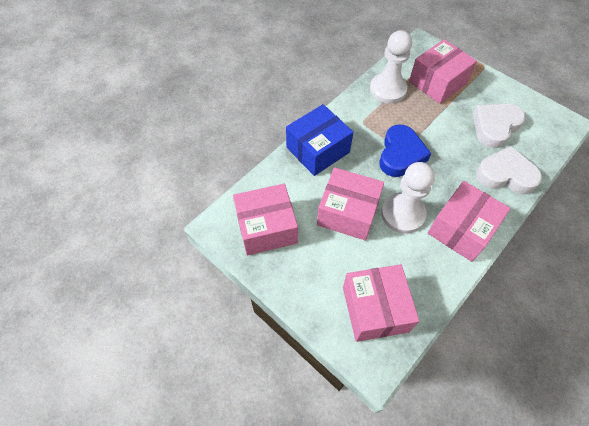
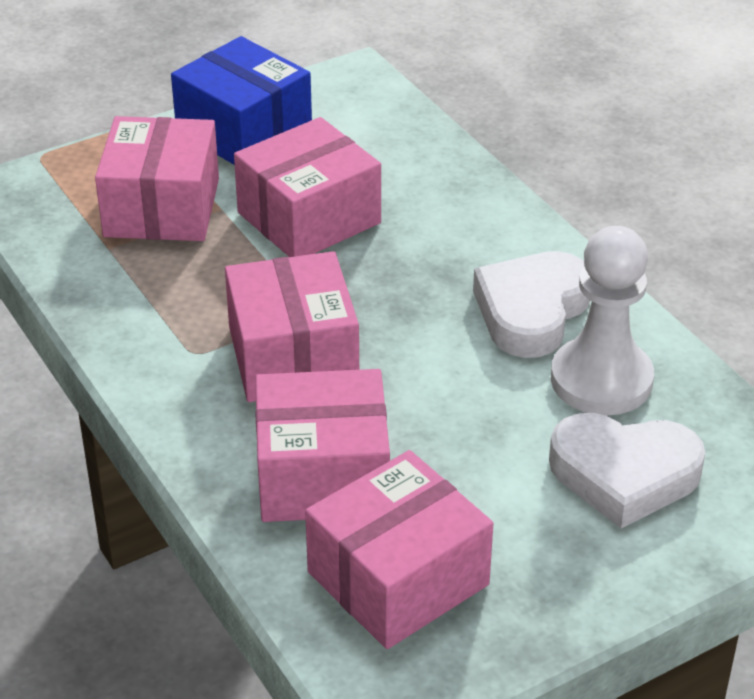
blue heart: [379,124,431,177] = 1 -> none = 0
white pawn: [370,30,412,104] [381,162,435,234] = 2 -> [551,226,654,415] = 1

